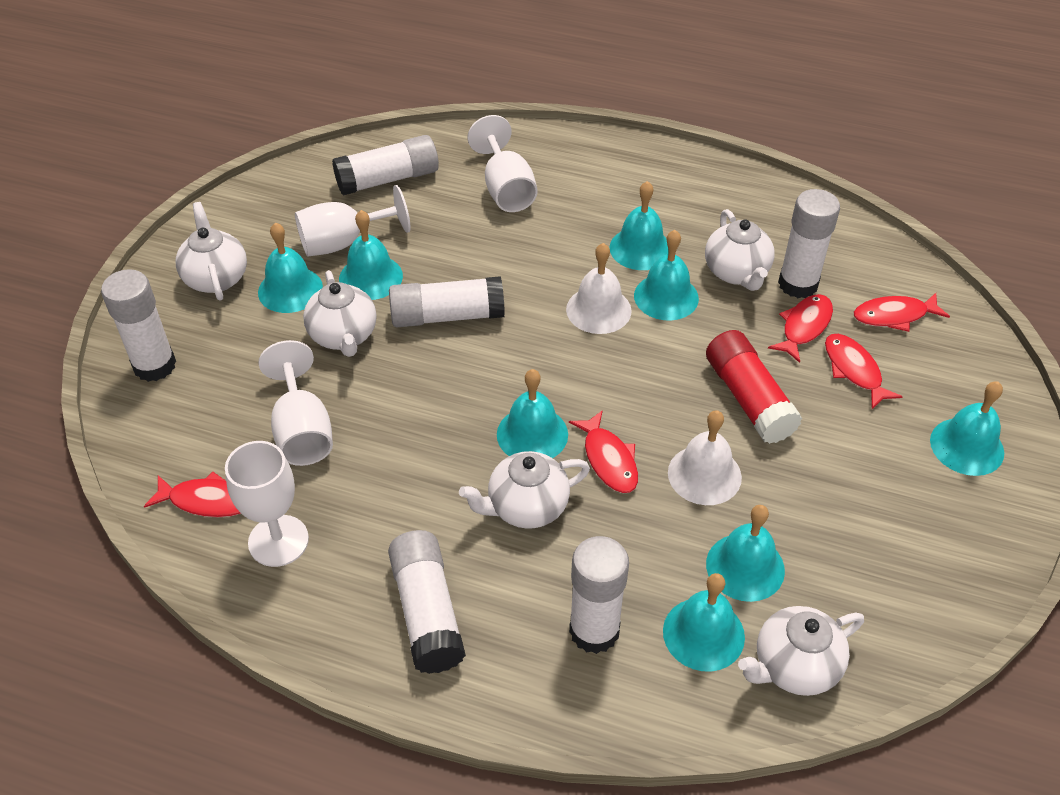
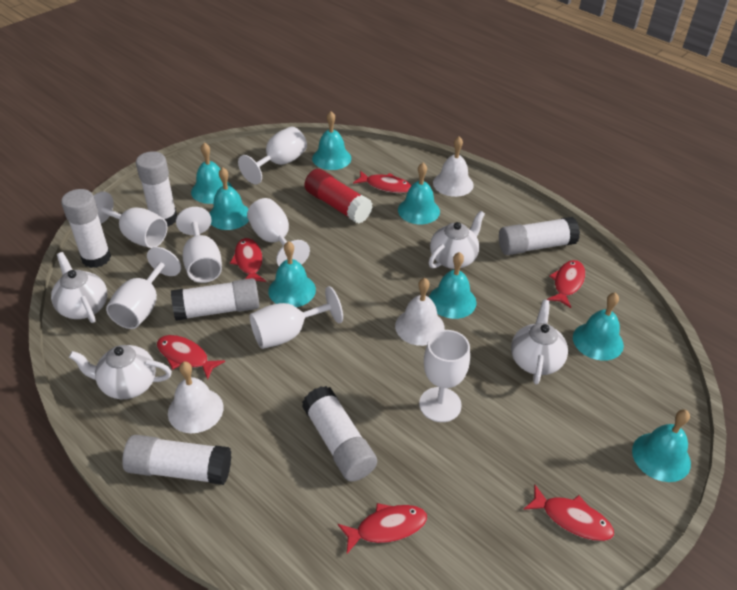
red fish: [144,472,241,517] [569,410,638,493] [768,294,833,363] [825,334,903,409] [854,293,950,332] = 5 -> [157,335,225,380] [230,238,266,282] [338,503,427,553] [353,171,412,193] [523,484,614,541] [547,260,585,308] = 6
white bell: [566,243,632,334] [668,410,742,505] = 2 -> [168,362,223,433] [395,278,445,346] [433,137,474,197] = 3
white goblet: [225,441,309,567] [258,340,333,466] [295,185,411,257] [467,115,538,212] = 4 -> [94,191,168,248] [106,247,181,329] [176,207,222,283] [238,126,307,184] [247,198,310,266] [250,286,343,349] [419,330,470,422] = 7
white teapot: [176,202,247,300] [303,270,377,357] [459,451,590,529] [705,209,775,291] [738,606,864,696] = 5 -> [51,252,107,323] [69,345,172,399] [429,211,485,269] [511,300,568,384] = 4

